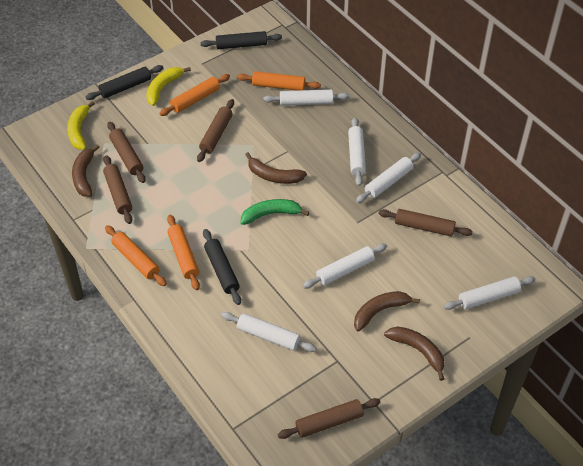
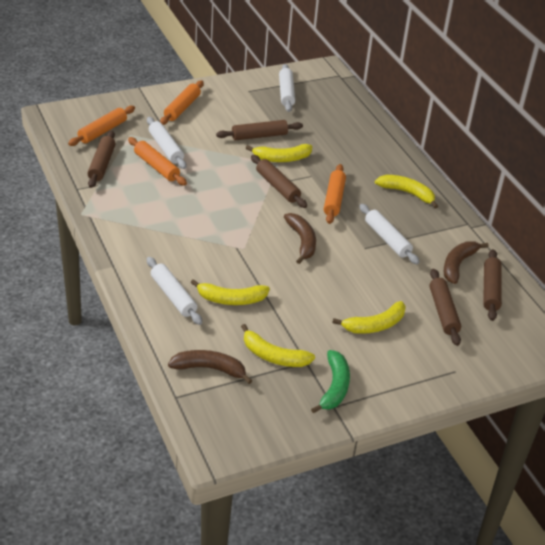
black rolling pin: [86,65,163,100] [200,31,282,49] [203,229,241,305] = 3 -> none = 0
brown banana: [72,145,100,197] [245,152,307,184] [354,291,420,331] [384,327,445,381] = 4 -> [168,350,252,384] [284,213,316,264] [443,241,489,284] = 3
white rolling pin: [221,312,317,352] [263,89,349,106] [303,244,387,289] [348,117,366,186] [356,153,421,203] [444,276,535,310] = 6 -> [147,117,187,169] [147,257,202,325] [279,64,295,112] [359,204,420,264] = 4
yellow banana: [67,101,95,150] [146,67,191,106] = 2 -> [190,279,270,305] [241,324,315,367] [246,144,312,162] [332,301,406,334] [375,175,438,209] = 5

